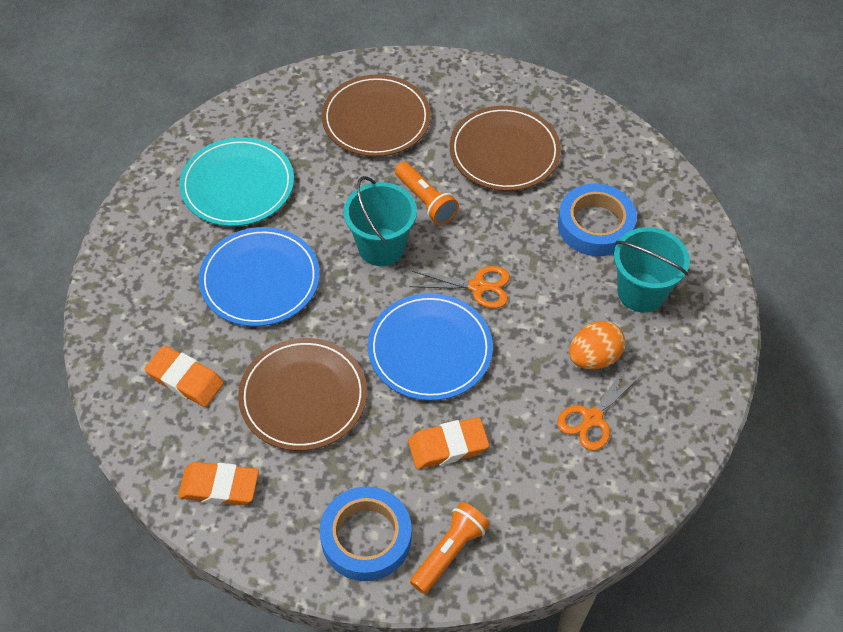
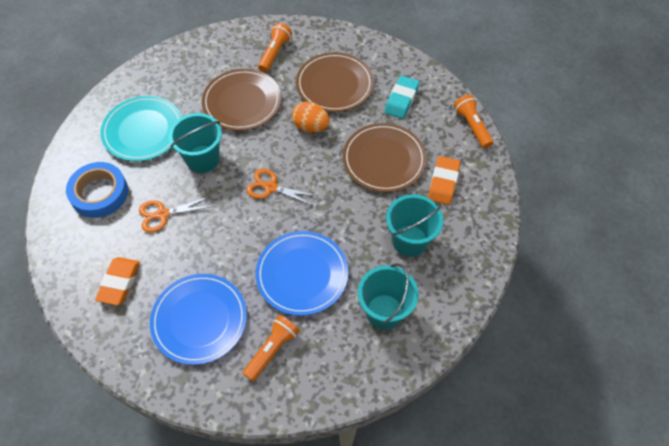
blue tape: [320,487,412,581] [558,184,637,256] = 2 -> [66,162,128,218] = 1
orange eraser: [145,346,224,407] [178,462,259,506] [408,417,489,469] = 3 -> [95,257,140,305] [428,156,460,205] = 2
orange flashlight: [395,162,459,225] [410,502,490,594] = 2 -> [242,315,300,381] [258,23,292,72] [454,94,493,149] = 3
turquoise bucket: [343,176,417,266] [614,227,690,313] = 2 -> [169,113,222,173] [358,263,419,330] [386,194,443,257] = 3
turquoise eraser: none = 0 -> [384,76,419,119] = 1

